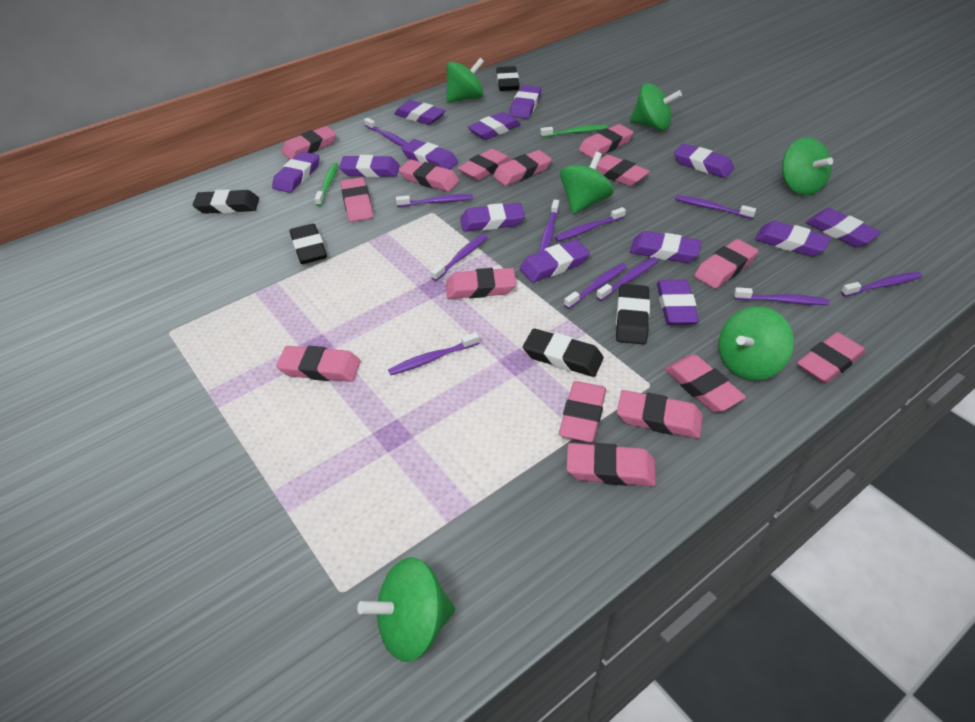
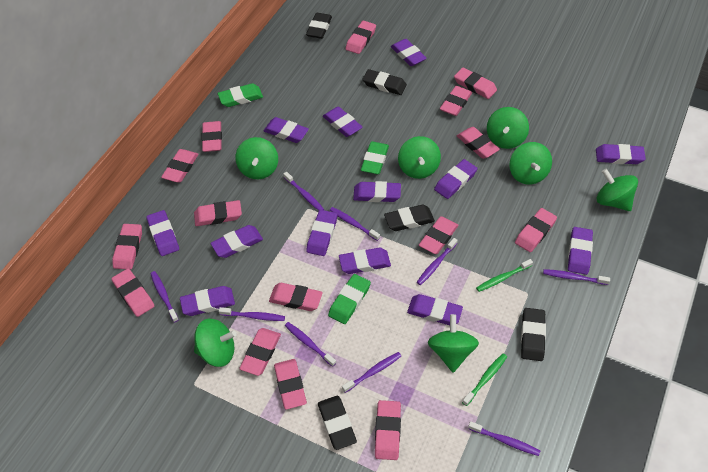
green eraser: none = 0 -> [218,83,263,107] [328,274,371,324] [361,141,389,174] = 3
green spinning top: [357,557,455,662] [446,58,484,103] [560,152,613,214] [630,83,682,131] [719,307,794,380] [782,137,833,195] = 6 -> [194,318,237,367] [235,137,278,179] [398,136,441,179] [428,314,479,373] [487,107,529,149] [509,142,552,185] [597,169,638,211] = 7
purple toothbrush: [364,118,407,147] [388,332,479,375] [396,194,473,207] [431,234,488,281] [539,200,559,252] [555,207,626,241] [564,263,627,309] [596,257,659,301] [675,195,756,219] [734,287,829,305] [841,272,923,297] = 11 -> [150,271,179,323] [219,307,285,321] [283,172,324,211] [285,322,336,367] [330,207,380,241] [342,352,401,393] [417,238,457,285] [468,421,540,456] [543,269,610,285] = 9

